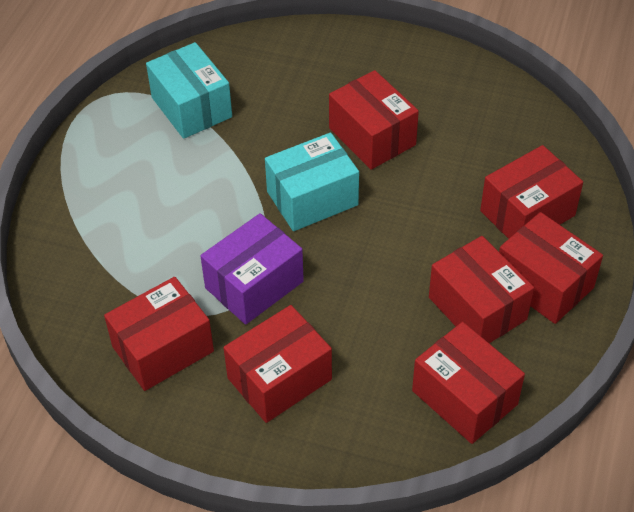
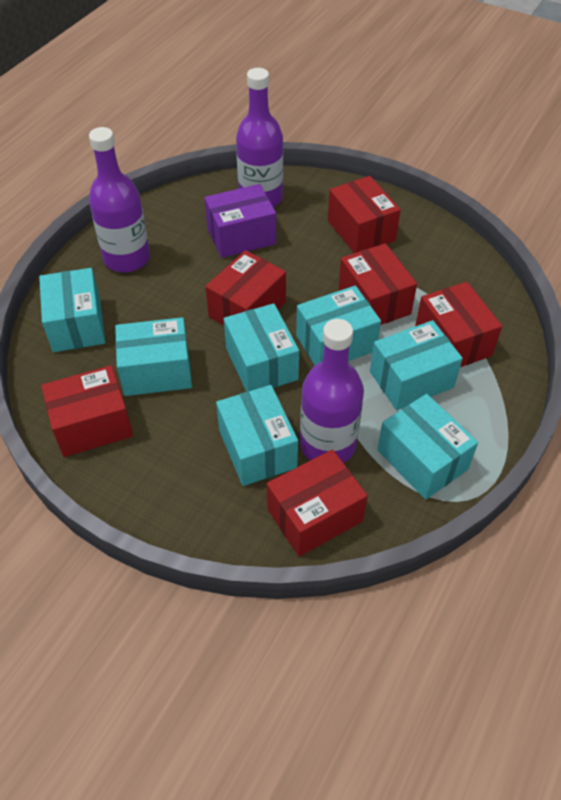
purple bottle: none = 0 -> [89,127,150,273] [236,68,283,207] [300,319,364,463] = 3
red box: [104,277,214,391] [223,305,332,423] [329,70,419,170] [412,322,525,444] [429,236,534,343] [480,145,583,239] [499,212,603,324] = 7 -> [41,365,133,457] [205,250,286,325] [267,449,368,557] [328,176,401,253] [339,243,417,325] [415,282,502,367] = 6
turquoise box: [146,42,232,139] [265,132,359,231] = 2 -> [39,268,105,352] [115,317,192,396] [216,385,298,486] [224,303,299,392] [296,286,381,365] [370,320,463,410] [377,394,478,500] = 7

